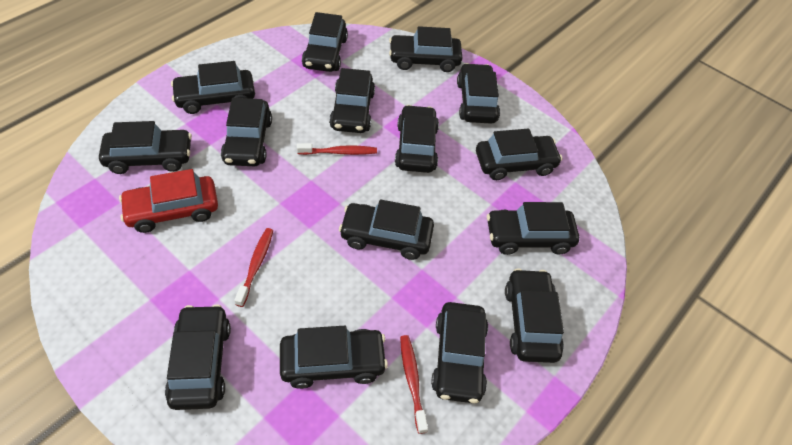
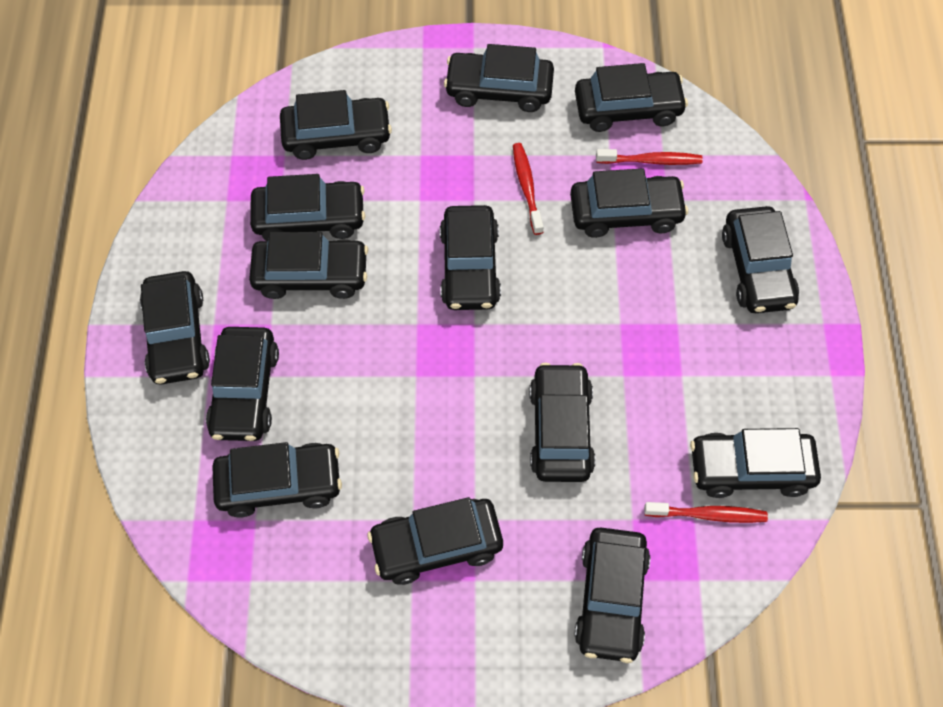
red car: [119,169,218,233] = 1 -> none = 0

